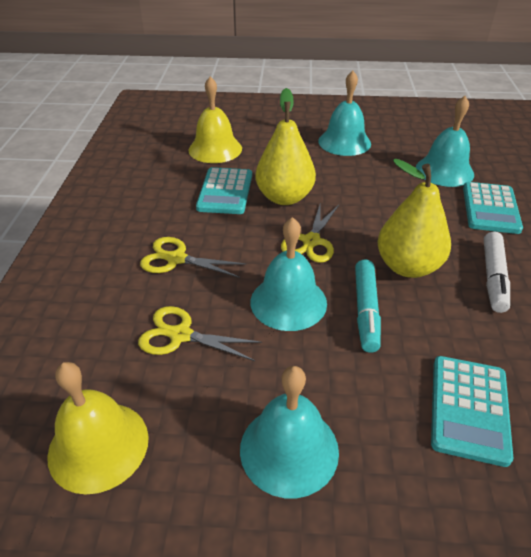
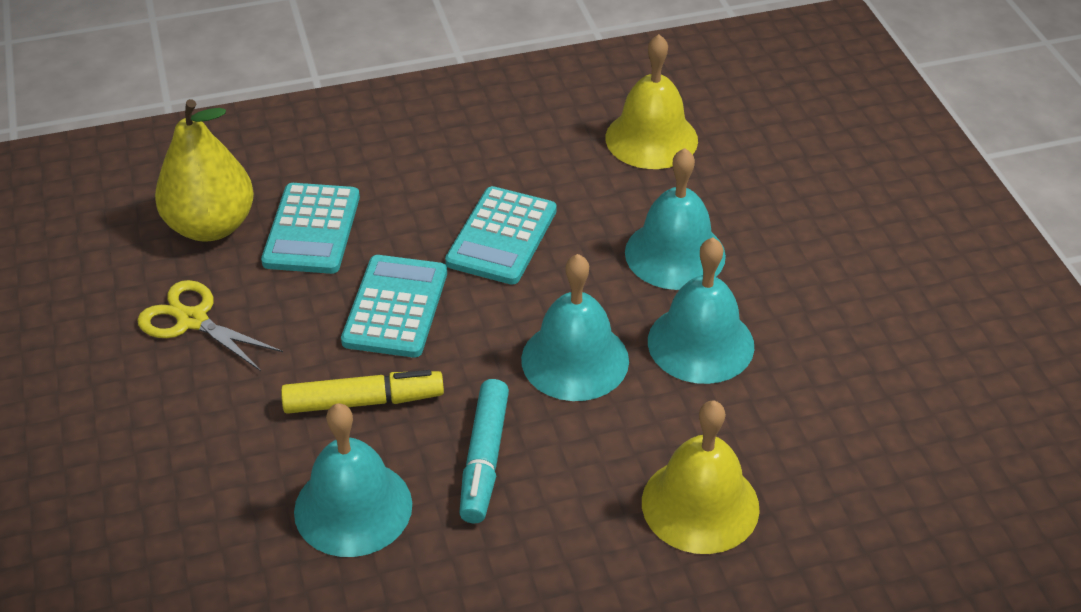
white marker: [484,232,510,313] = 1 -> none = 0
yellow marker: none = 0 -> [281,370,444,414] = 1
yellow pear: [255,88,316,205] [377,159,451,278] = 2 -> [155,99,254,242] = 1
yellow scissors: [138,306,262,361] [140,237,246,278] [281,202,339,263] = 3 -> [137,280,283,371] = 1

